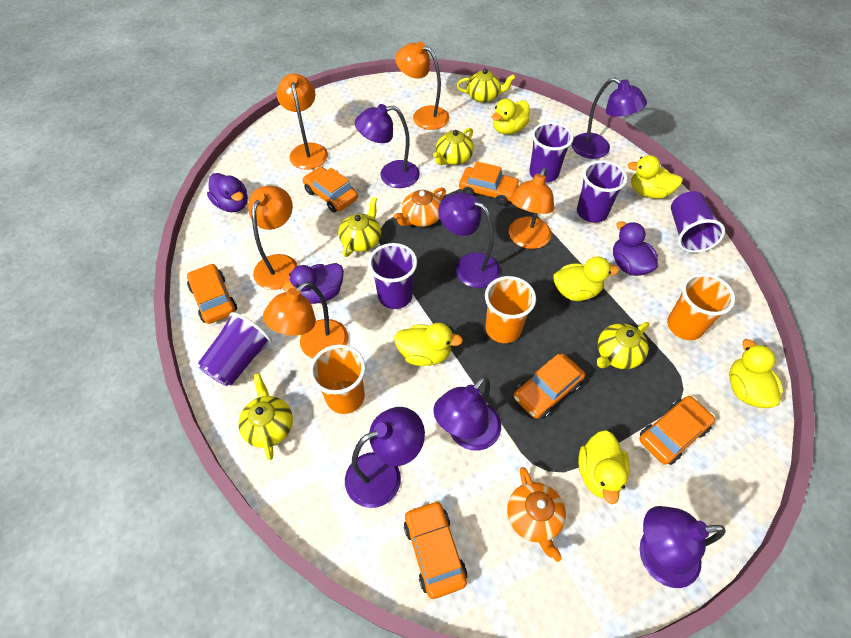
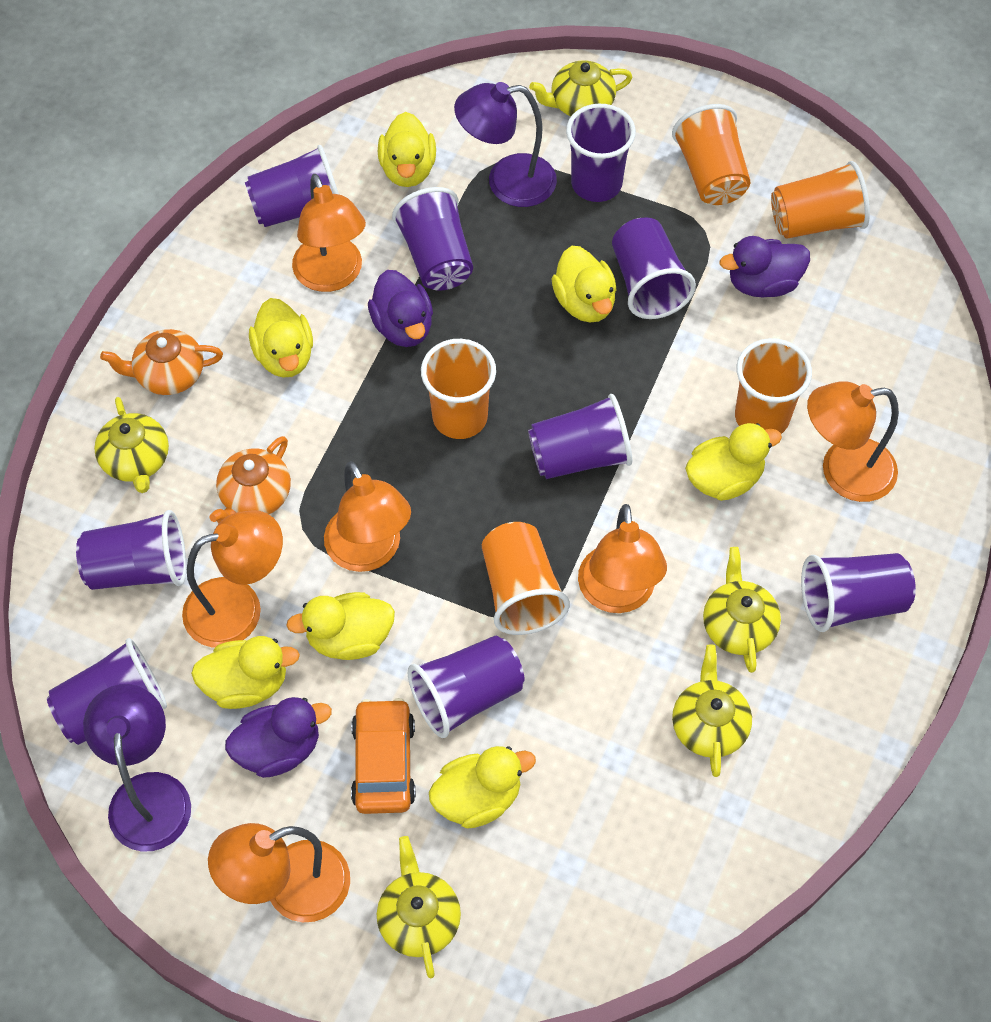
orange car: [187,263,237,324] [303,166,358,212] [404,500,467,599] [459,161,521,205] [514,354,585,419] [639,396,715,465] = 6 -> [351,698,416,814] = 1
orange cup: [310,344,366,414] [485,276,536,343] [667,273,735,340] = 3 -> [421,339,496,439] [482,522,570,635] [672,104,751,205] [735,338,812,434] [771,161,870,239] = 5
orange lamp: [248,186,298,290] [263,282,349,359] [276,73,328,170] [395,42,449,130] [509,168,554,249] = 5 -> [182,510,283,648] [208,823,350,922] [292,174,366,292] [324,461,411,572] [578,504,667,613] [807,381,899,502] = 6
purple cup: [198,312,272,386] [368,243,417,309] [529,122,574,182] [577,160,627,223] [671,191,725,253] = 5 -> [47,638,167,745] [76,510,186,590] [245,145,339,227] [392,187,473,291] [408,636,524,738] [528,394,632,479] [566,103,636,202] [612,218,696,319] [801,553,916,632] = 9
purple lamp: [345,407,425,508] [355,104,420,188] [433,376,501,451] [438,192,500,288] [572,78,647,159] [640,506,726,588] = 6 -> [83,684,191,852] [454,82,557,207] = 2
yellow duck: [394,323,463,366] [492,99,530,135] [554,256,619,301] [578,430,630,504] [628,155,683,199] [729,339,783,408] = 6 -> [191,636,300,709] [249,298,313,377] [286,592,395,660] [378,112,436,187] [429,746,536,829] [551,246,617,323] [685,423,782,501] = 7

